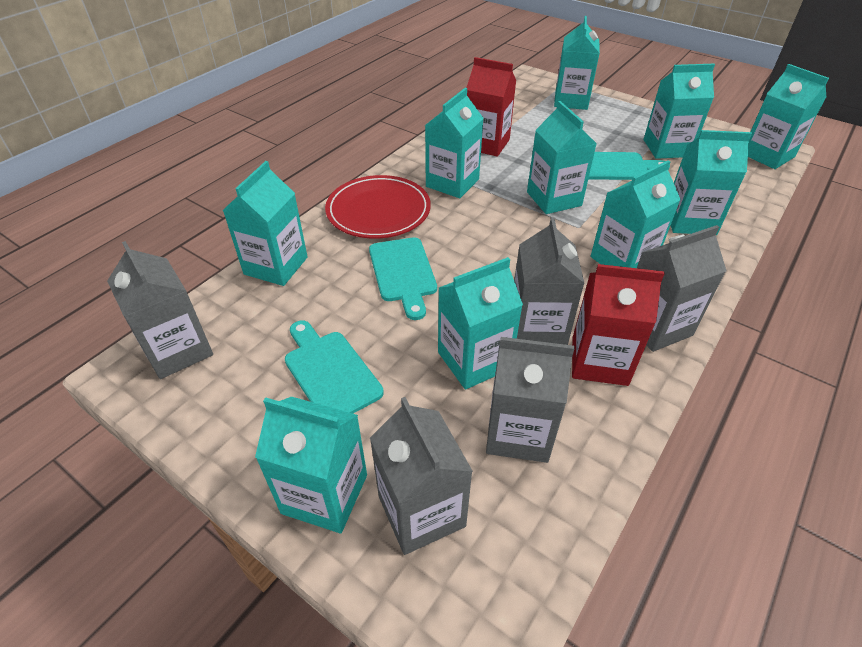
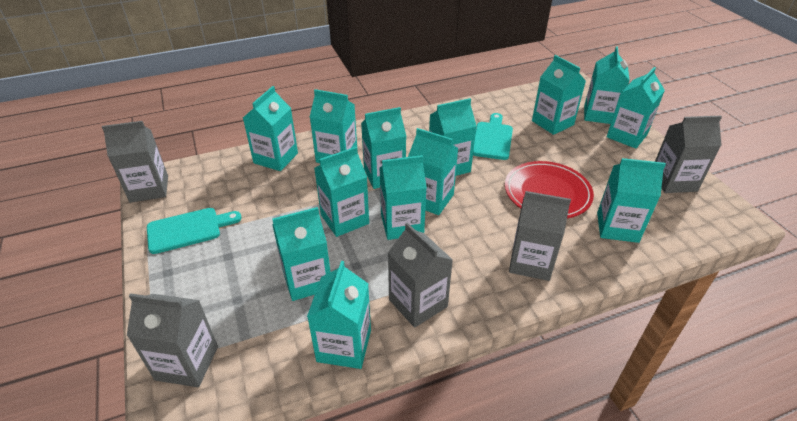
red carton: [467,57,516,157] [572,264,665,386] = 2 -> none = 0
turquoise carton: [223,161,308,286] [255,396,367,533] [425,88,484,198] [438,257,523,390] [527,101,597,214] [554,16,600,110] [591,160,681,268] [643,64,715,159] [671,130,752,235] [748,64,829,169] = 10 -> [243,86,298,171] [272,207,330,301] [307,261,371,369] [310,89,357,163] [314,147,369,237] [361,107,406,189] [380,155,427,240] [408,128,458,215] [429,98,477,176] [532,55,586,135] [584,46,630,124] [597,158,666,243] [607,67,665,149] = 13
turquoise cutting board: [285,321,384,414] [369,237,437,320] [589,152,670,180] = 3 -> [147,208,242,254] [473,113,513,160] = 2

